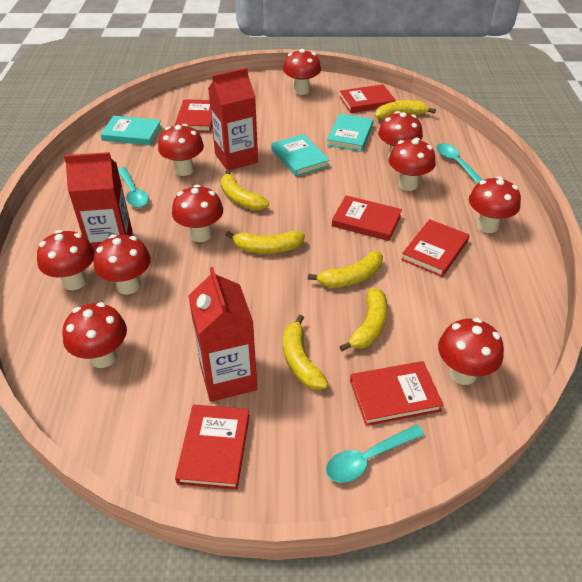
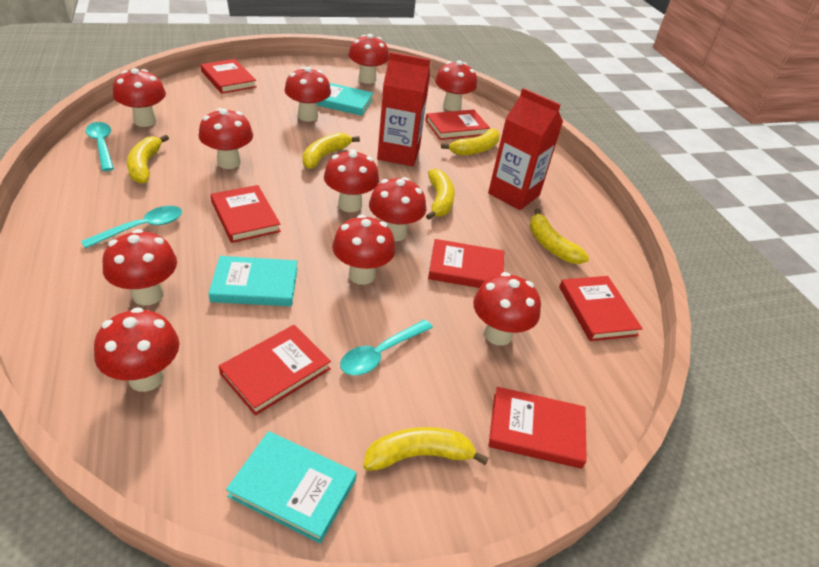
red book: [175,99,212,132] [175,405,250,490] [332,195,402,241] [339,84,396,113] [350,361,444,426] [401,219,470,277] = 6 -> [201,59,257,94] [211,185,281,243] [219,325,331,416] [425,110,490,140] [428,239,504,288] [488,387,587,469] [559,276,643,341] = 7
red carton: [64,152,133,252] [188,267,257,402] [208,68,258,170] = 3 -> [377,52,430,166] [488,88,563,210] = 2
red mushroom: [37,230,95,290] [63,302,127,368] [94,234,151,294] [158,124,204,176] [172,185,223,242] [283,49,321,95] [378,111,423,159] [388,138,435,191] [438,318,504,385] [469,176,521,233] = 10 -> [94,307,179,392] [102,229,177,305] [113,68,166,127] [199,108,253,169] [285,67,331,121] [324,149,379,212] [332,214,396,285] [348,34,389,84] [369,177,426,241] [435,60,477,111] [473,272,541,346] = 11

